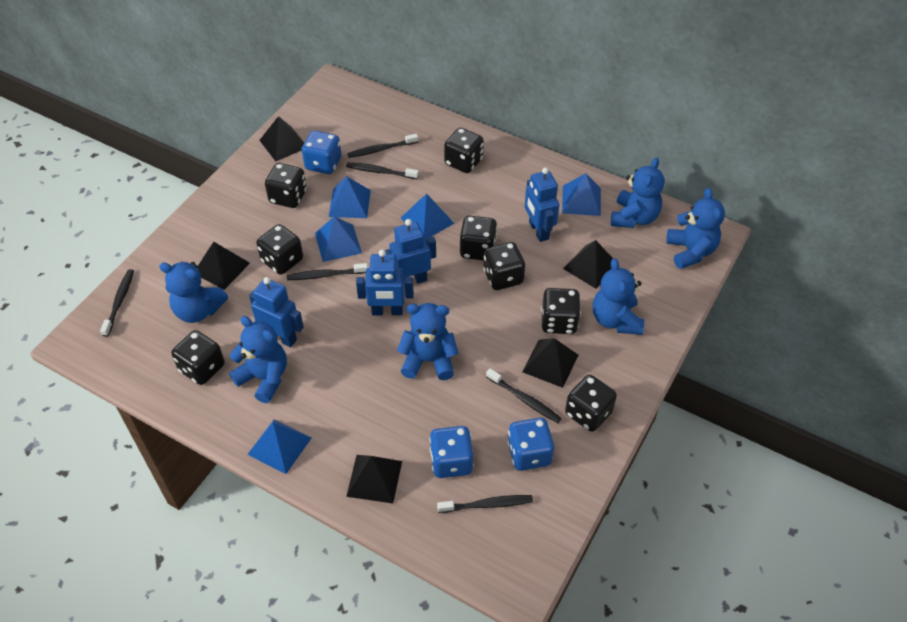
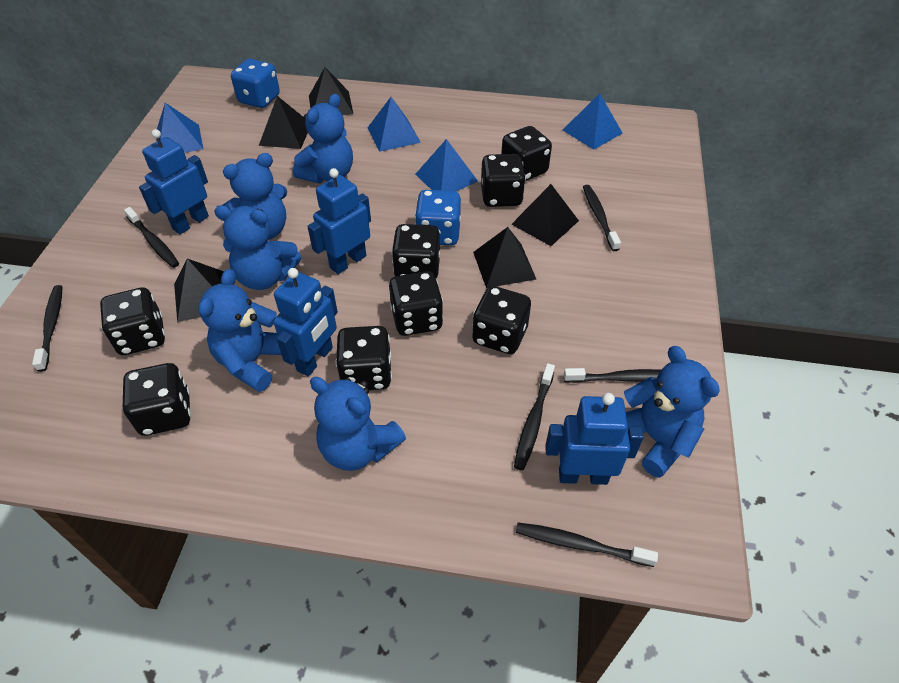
blue dice: [302,131,341,174] [429,426,474,478] [507,418,554,471] = 3 -> [231,59,280,108] [415,190,461,245] = 2
blue pyramid: [247,419,311,474] [315,216,362,262] [329,176,371,218] [401,193,454,239] [562,173,601,216] = 5 -> [156,103,203,153] [368,97,421,152] [415,139,478,191] [563,93,622,150] = 4

